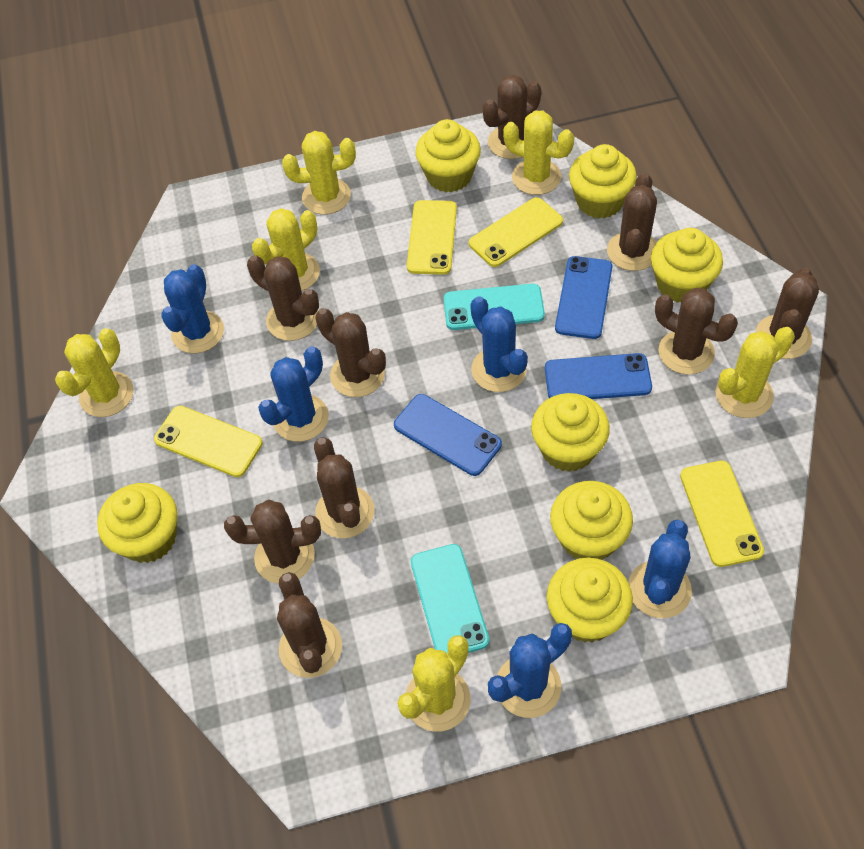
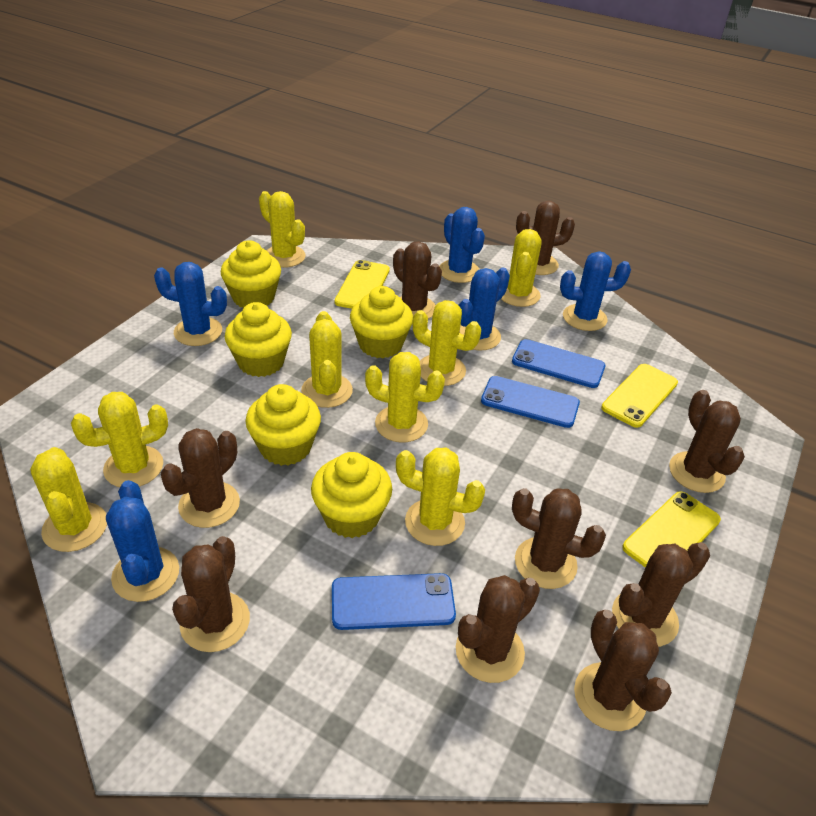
turquoise phone: [411,544,489,654] [444,284,545,330] = 2 -> none = 0
yellow cactus: [55,328,134,417] [252,208,320,291] [282,131,356,215] [397,635,470,732] [503,111,574,195] [715,327,795,418] = 6 -> [30,447,107,552] [71,392,168,487] [259,191,306,268] [301,311,353,408] [365,352,445,443] [396,448,485,546] [413,300,481,386] [501,229,542,307] = 8
yellow cupcake: [97,483,177,563] [415,119,481,193] [531,393,610,472] [547,558,633,643] [550,481,633,560] [569,144,637,219] [651,228,723,303] = 7 -> [221,240,281,308] [225,302,292,377] [246,384,321,466] [311,452,392,538] [350,286,413,358] = 5
yellow phone: [154,406,263,477] [407,200,457,275] [469,197,563,267] [680,461,764,567] = 4 -> [335,260,390,309] [601,364,678,428] [622,491,721,568] = 3

